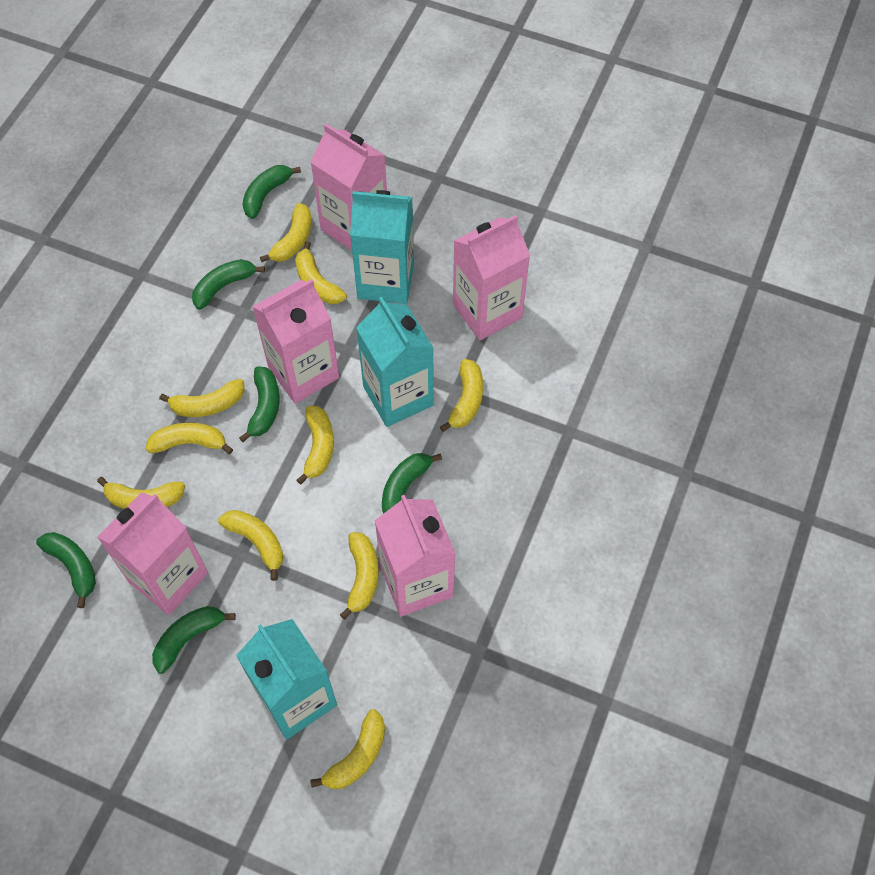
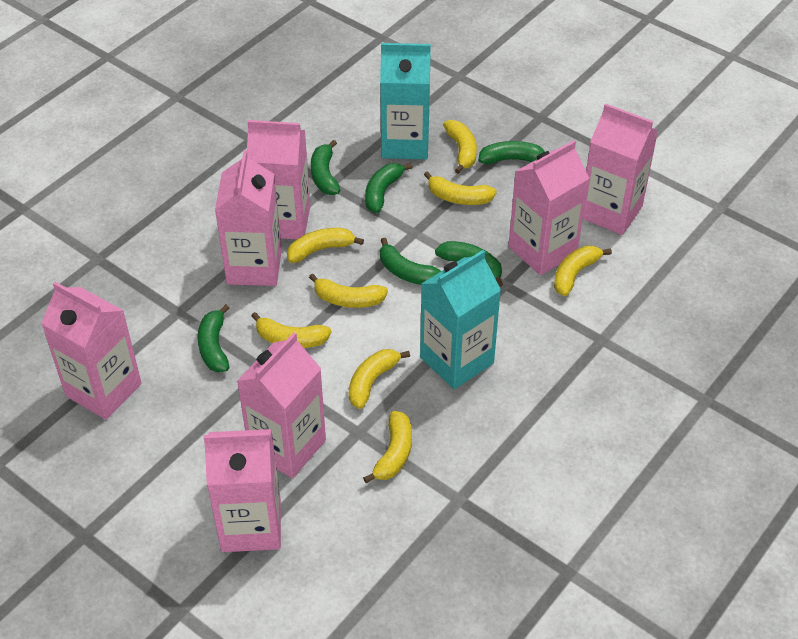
pink carton: [97,492,208,615] [253,279,339,404] [311,124,387,250] [375,495,456,617] [453,215,530,340] = 5 -> [41,282,142,420] [204,429,281,552] [215,150,282,286] [237,333,326,478] [247,120,311,240] [508,140,590,275] [583,103,659,235] = 7
turquoise carton: [236,619,337,739] [350,190,414,304] [356,297,434,427] = 3 -> [380,43,431,159] [420,250,501,389] = 2
yellow banana: [97,477,185,509] [146,423,233,454] [159,379,245,417] [218,510,284,581] [260,203,312,262] [295,241,347,304] [297,406,334,485] [310,709,385,789] [340,532,379,620] [440,359,483,432] = 10 -> [251,312,332,348] [287,228,364,263] [309,273,388,308] [349,349,410,409] [363,411,412,483] [424,171,497,205] [443,120,477,174] [554,245,612,296] = 8

